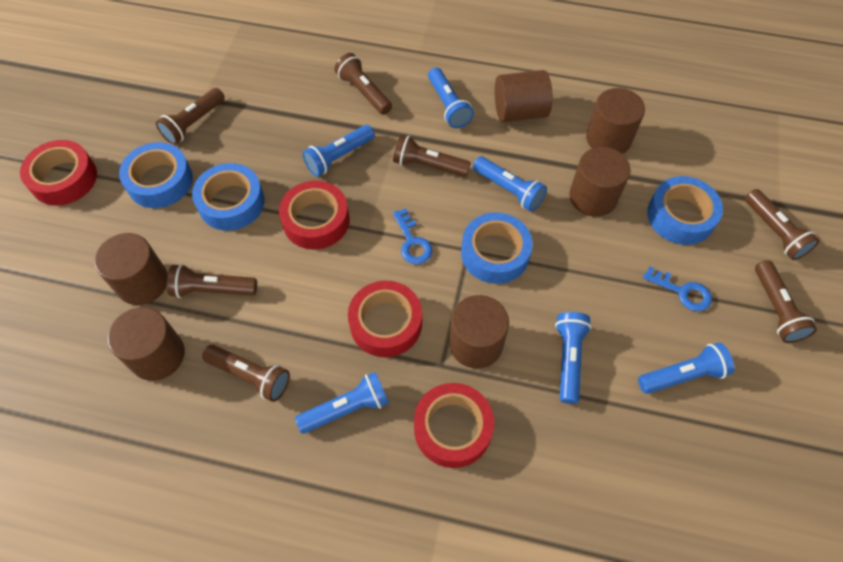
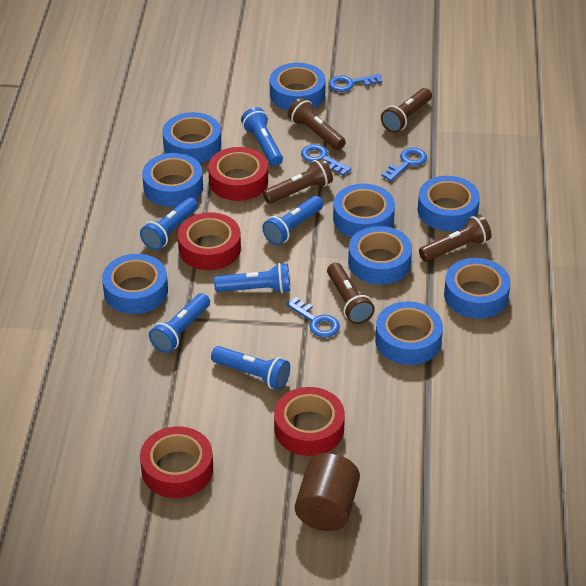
blue key: [393,208,433,264] [643,266,712,311] = 2 -> [286,297,340,337] [301,144,352,176] [329,74,382,92] [382,148,427,181] = 4
blue tape: [119,142,193,208] [192,163,265,231] [461,212,533,284] [647,176,723,245] = 4 -> [102,254,168,314] [142,153,203,207] [163,112,221,163] [270,63,326,110] [333,184,395,238] [348,226,412,285] [375,301,443,365] [418,176,480,231] [444,258,511,319] = 9
brown cylinder: [95,233,168,305] [108,307,185,381] [449,295,509,368] [495,70,552,122] [569,147,631,217] [586,88,645,154] = 6 -> [295,453,360,531] = 1
brown flashlight: [156,88,225,145] [167,264,257,298] [202,345,290,402] [334,53,392,115] [393,134,471,177] [745,189,820,260] [755,260,817,343] = 7 -> [263,158,333,204] [288,98,346,150] [327,263,375,324] [381,88,432,133] [419,214,492,262] = 5

